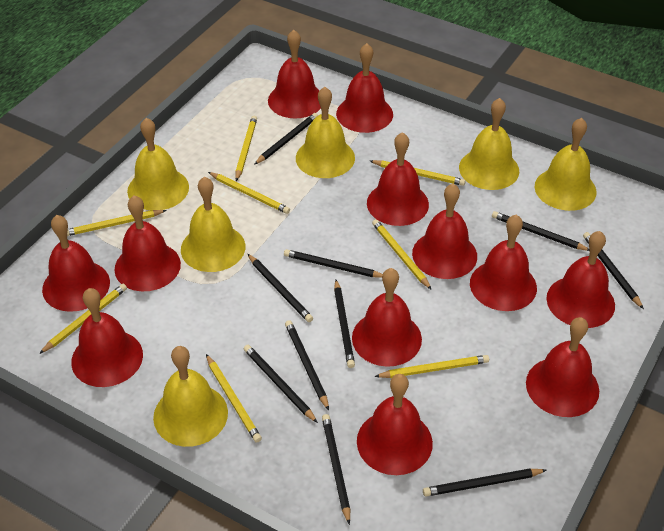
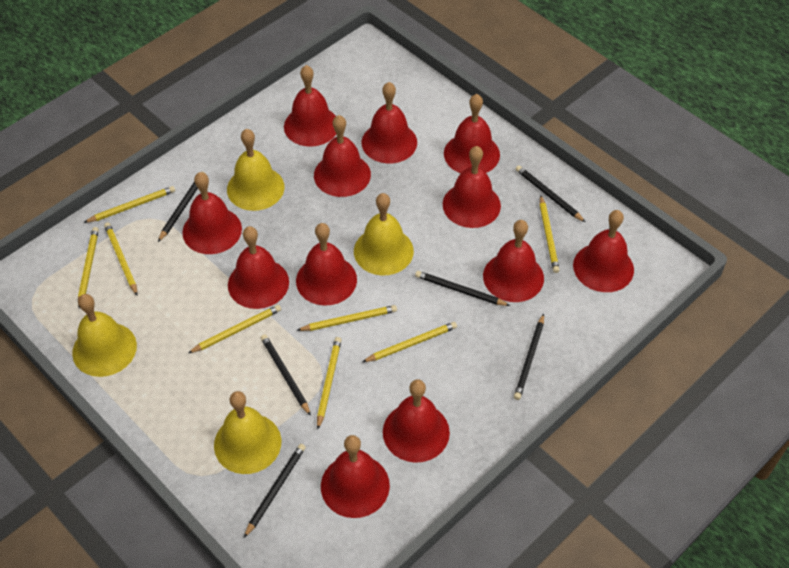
black pencil: [244,345,318,423] [248,254,313,322] [254,113,318,165] [284,249,383,278] [285,320,329,410] [322,414,350,525] [334,280,355,368] [423,468,546,497] [492,211,590,251] [583,232,644,309] = 10 -> [158,172,206,242] [244,444,306,538] [261,334,311,416] [415,271,510,306] [514,314,544,400] [516,165,585,222] = 6
yellow bell: [127,118,189,210] [153,346,228,447] [181,177,245,272] [296,87,355,178] [459,98,519,190] [535,118,597,211] = 6 -> [72,294,137,377] [214,391,281,474] [227,129,285,211] [354,193,414,275] = 4

